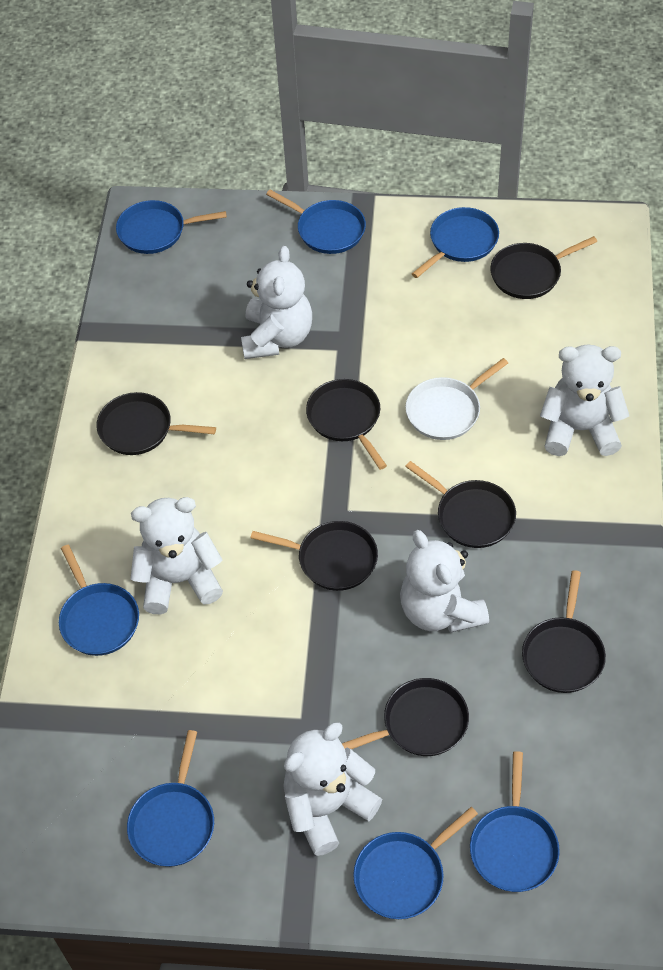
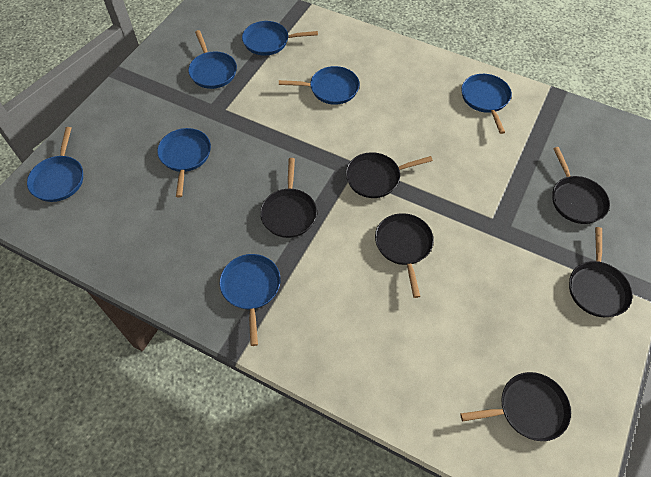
black pan: [97,392,216,455] [251,521,378,591] [306,379,387,470] [342,678,469,756] [405,461,516,548] [490,236,597,299] [522,570,606,693] = 7 -> [260,158,317,238] [346,152,433,198] [375,213,434,298] [460,372,571,441] [552,147,610,224] [569,227,633,317] = 6
white pan: [405,358,508,440] = 1 -> none = 0
white teddy bear: [131,497,223,614] [241,246,312,359] [283,723,382,856] [400,530,489,633] [540,344,629,456] = 5 -> none = 0

